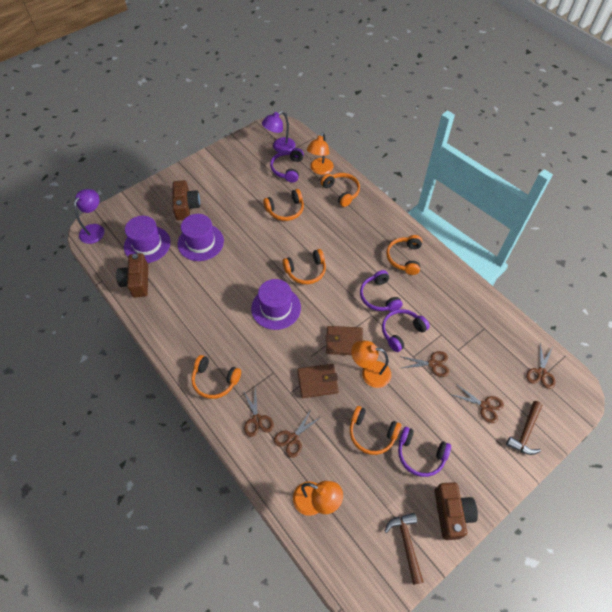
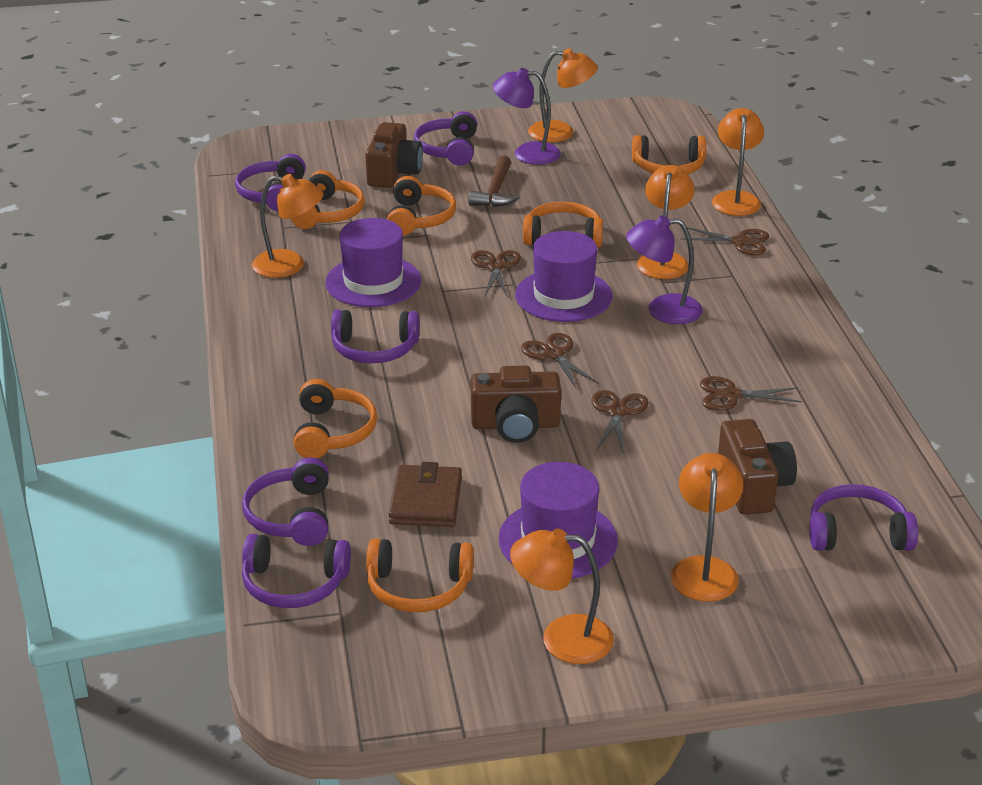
brown hammer: [384,513,424,585] [506,401,543,455] = 2 -> [468,155,520,207] = 1
brown wallet: [297,364,339,398] [326,326,363,355] = 2 -> [388,462,462,527] = 1
orange lamp: [293,481,343,516] [307,132,334,175] [351,341,391,388] = 3 -> [252,174,324,278] [510,529,614,664] [528,48,598,142] [637,165,695,279] [671,453,743,602] [712,108,764,216] = 6
purple headphones: [270,148,304,183] [360,270,403,312] [382,309,430,352] [398,427,451,477] = 4 -> [235,154,306,211] [242,457,329,546] [242,534,351,608] [331,310,420,363] [414,111,477,166] [809,484,918,551] = 6

